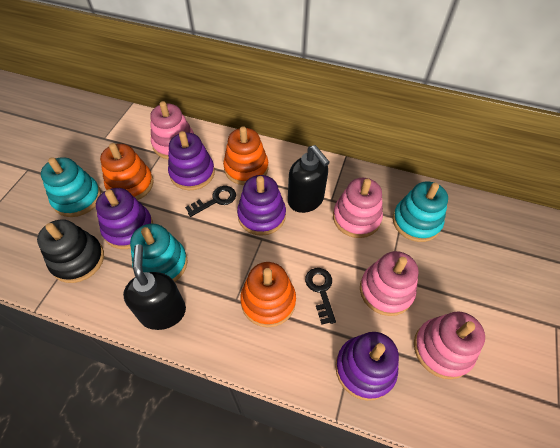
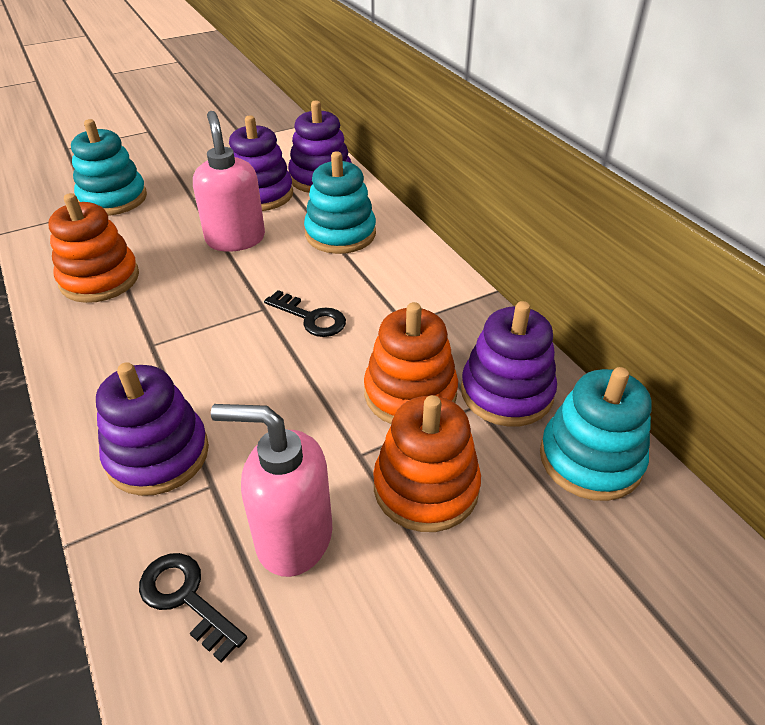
black soap dispenser: [123,244,186,330] [288,145,330,213] = 2 -> none = 0
black stacking toy: [37,219,104,283] = 1 -> none = 0
pink soap dispenser: none = 0 -> [193,111,265,252] [211,404,332,577] = 2
pink stacking toy: [150,101,194,159] [333,178,383,238] [360,251,419,316] [414,312,485,379] = 4 -> none = 0

